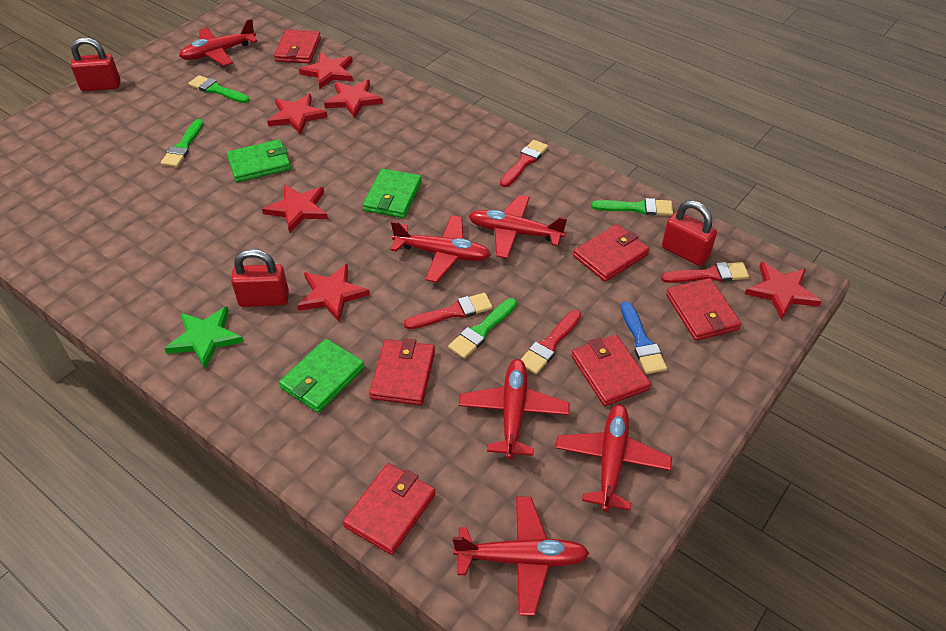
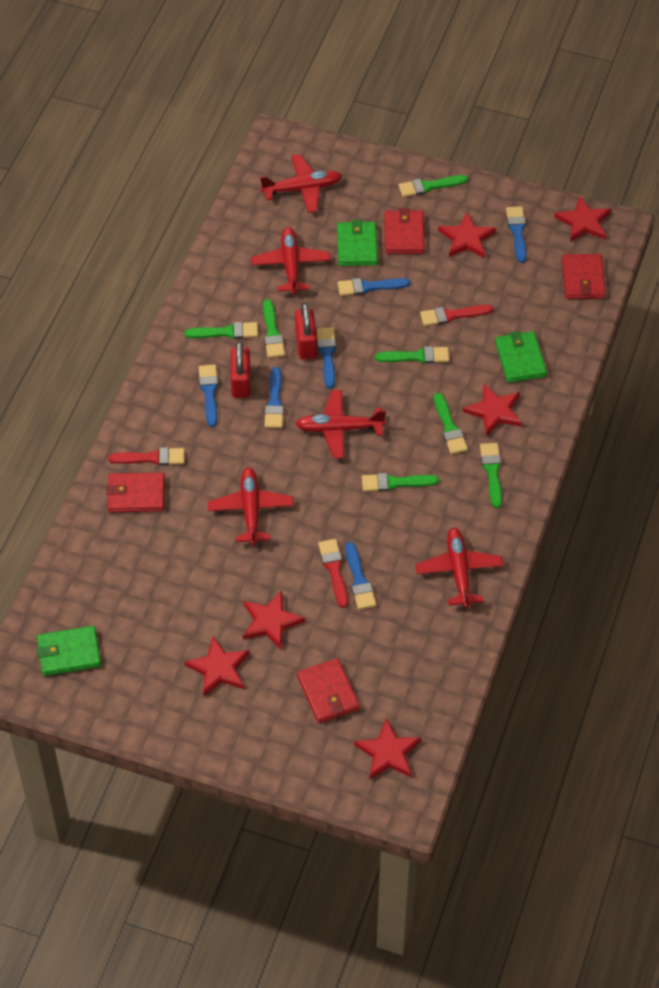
blue brush: [620,301,667,374] = 1 -> [199,365,218,427] [265,367,284,428] [317,328,336,388] [338,278,410,296] [345,542,376,610] [506,206,527,263] = 6
green brush: [161,119,204,167] [188,75,249,103] [448,298,517,359] [591,198,673,216] = 4 -> [185,322,258,339] [263,299,285,358] [362,473,439,492] [375,346,449,364] [399,175,468,197] [434,393,468,454] [480,443,502,508] = 7
green star: [164,306,244,369] = 1 -> none = 0
red brush: [404,293,493,329] [500,140,548,187] [520,310,581,374] [661,262,749,283] = 4 -> [108,447,185,466] [318,539,348,608] [420,304,493,326] = 3
red padlock: [71,37,121,91] [231,249,289,307] [662,200,717,266] = 3 -> [231,341,250,398] [295,302,317,359] = 2
red plane: [179,19,258,66] [390,215,491,282] [453,496,589,616] [459,359,570,459] [469,195,567,259] [555,404,672,512] = 6 -> [208,467,294,545] [251,227,331,294] [260,154,342,213] [295,390,386,458] [415,527,503,608] = 5
red wallet: [274,30,321,63] [343,463,436,555] [369,338,435,405] [571,335,651,406] [573,224,649,282] [666,278,741,341] = 6 -> [106,472,165,512] [297,658,359,723] [385,208,425,254] [562,254,606,299] = 4

